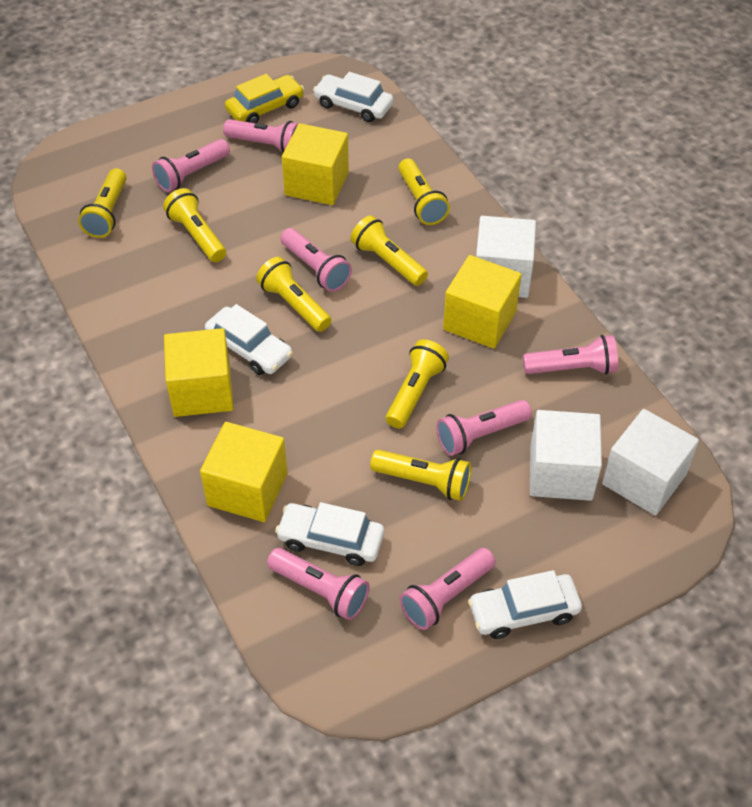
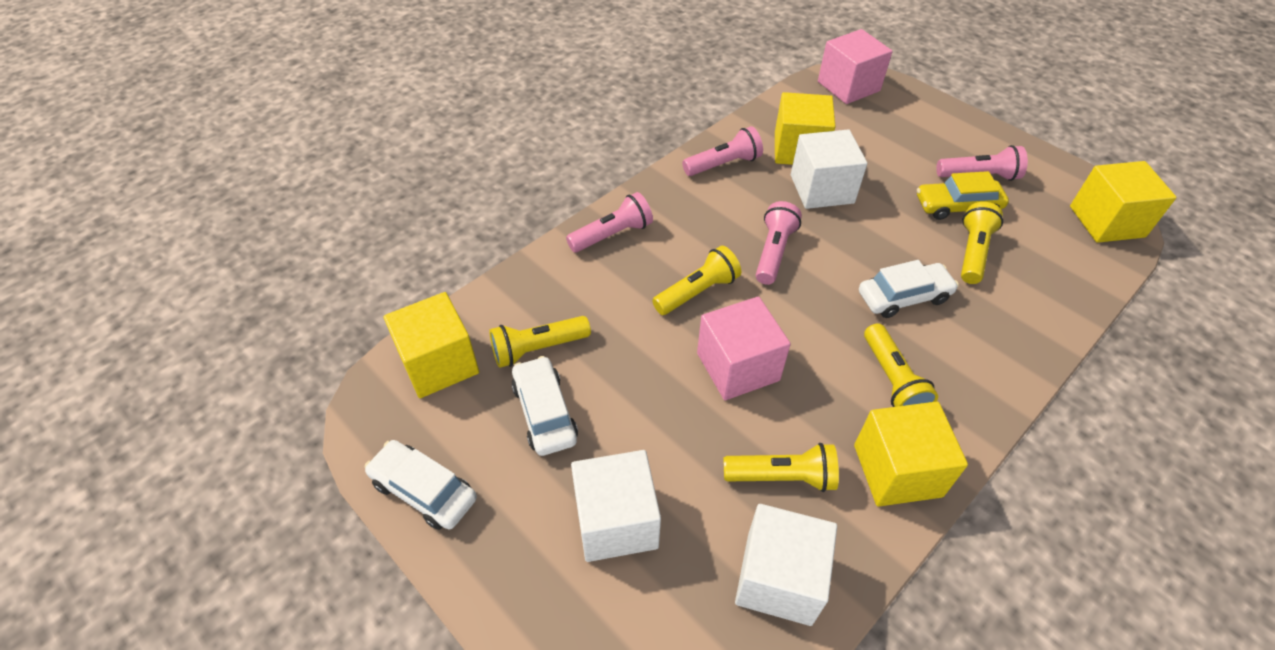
pink cube: none = 0 -> [697,297,791,400] [818,29,893,104] = 2
pink flashlight: [152,139,230,192] [223,119,299,153] [267,548,370,620] [280,228,352,292] [399,548,496,630] [436,400,532,456] [523,335,618,374] = 7 -> [566,192,653,253] [682,126,763,176] [756,201,802,285] [936,145,1028,181] = 4
white car: [205,304,293,375] [275,502,384,566] [313,72,393,122] [468,570,582,639] = 4 -> [365,440,477,530] [511,356,578,456] [859,260,959,318] = 3
yellow flashlight: [78,168,127,238] [163,188,226,262] [256,257,332,332] [351,215,428,286] [370,450,471,501] [386,339,449,429] [398,158,450,225] = 7 -> [489,316,591,368] [652,246,741,315] [723,443,839,492] [864,323,938,407] [961,202,1003,284] = 5

